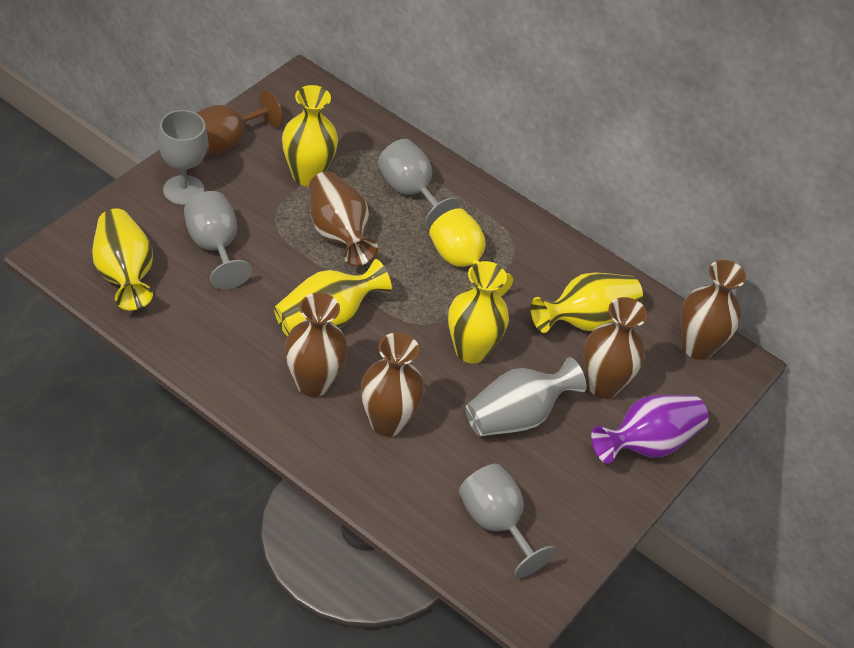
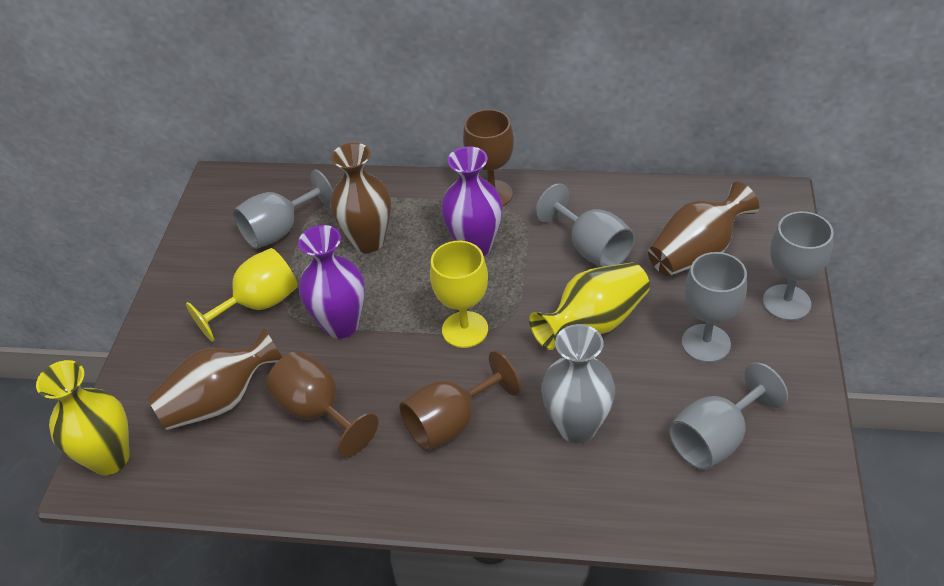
brown goblet: [197,90,283,156] = 1 -> [266,351,379,457] [399,351,521,451] [463,109,514,206] = 3
brown vase: [285,293,348,397] [309,171,378,266] [361,332,424,437] [583,297,647,399] [681,260,746,360] = 5 -> [148,328,282,430] [330,143,391,253] [648,182,759,276] = 3
grey goblet: [158,110,208,205] [184,191,252,289] [378,139,460,228] [459,464,556,578] = 4 -> [233,169,333,249] [536,183,635,267] [669,362,788,470] [682,252,747,363] [763,211,834,321] = 5
purple vase: [591,395,708,464] = 1 -> [298,225,365,339] [441,146,503,256] = 2
yellow goblet: [429,208,513,296] = 1 -> [186,248,298,342] [430,241,488,348] = 2
yellow vase: [92,208,153,310] [274,259,392,336] [282,85,338,186] [448,261,509,364] [531,273,643,333] = 5 -> [36,360,130,475] [529,263,650,350] = 2

